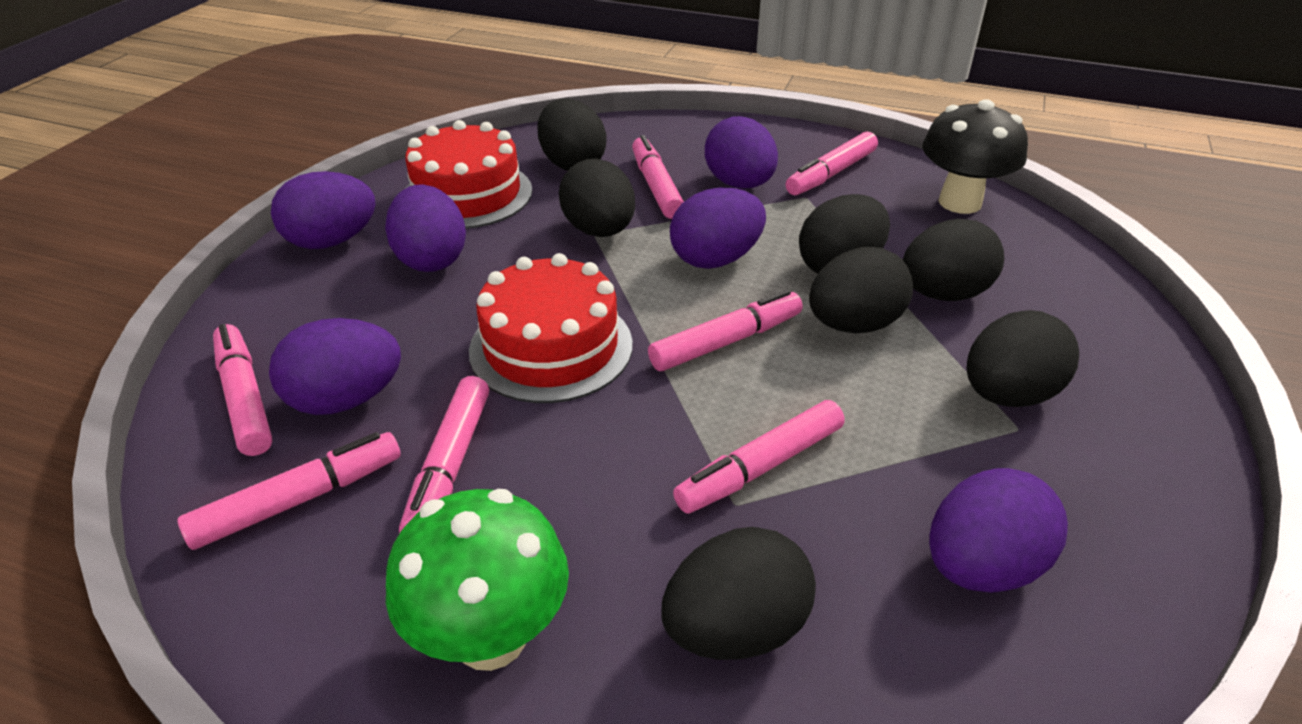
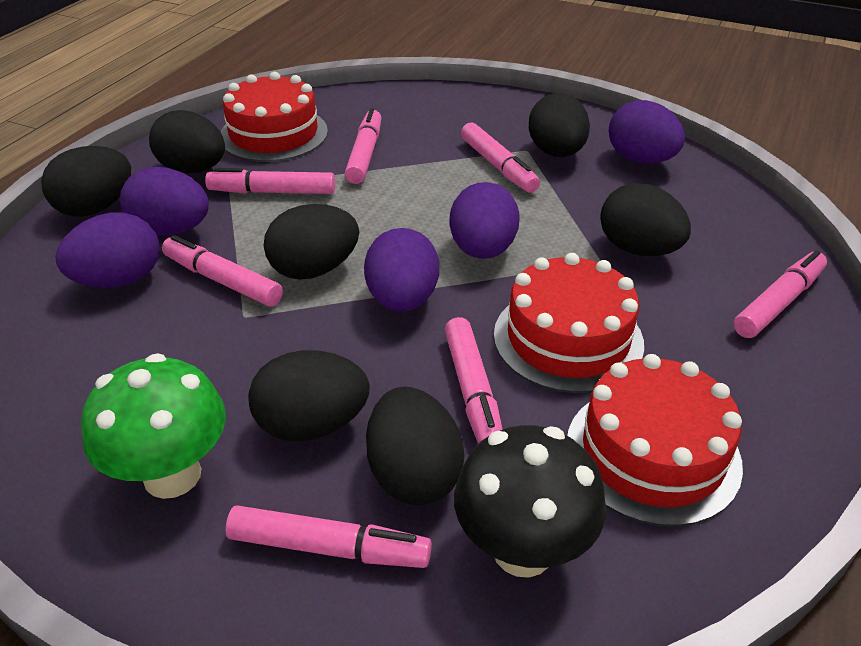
purple egg: [269,318,401,415] [271,171,376,249] [385,184,466,272] [670,188,766,269] [705,116,778,188] [929,468,1068,593] = 6 -> [55,213,160,288] [120,167,209,236] [364,228,439,312] [449,182,519,259] [609,100,685,164] = 5
red cake: [405,120,532,229] [469,253,633,403] = 2 -> [220,72,328,162] [494,253,644,393] [567,354,743,527] = 3

